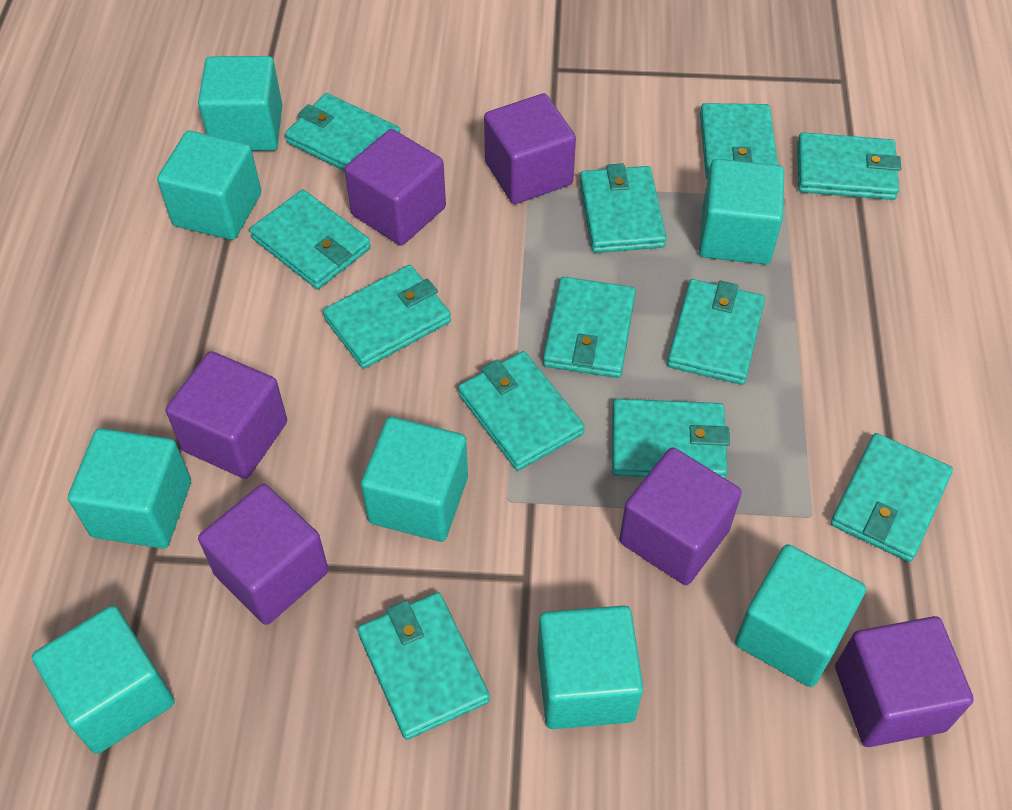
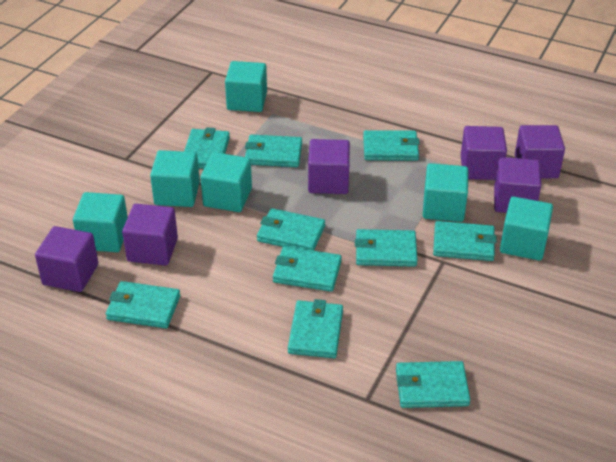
turquoise cube: [32,606,174,754] [68,428,191,549] [157,131,261,240] [198,56,282,151] [361,417,468,542] [538,606,643,729] [699,159,785,264] [735,544,866,687] = 8 -> [73,192,128,252] [150,150,200,207] [201,152,252,212] [225,61,267,112] [423,163,468,222] [500,196,553,260] = 6
turquoise wallet: [249,190,371,289] [285,93,401,171] [323,265,451,369] [358,592,490,740] [458,351,585,471] [543,277,636,378] [580,163,667,253] [612,399,730,479] [667,279,765,385] [700,103,778,180] [797,132,901,200] [831,433,953,562] = 12 -> [106,281,180,328] [184,127,230,169] [245,135,302,167] [257,208,325,251] [273,246,342,292] [288,299,343,358] [355,229,418,267] [363,130,420,161] [396,361,470,408] [433,221,497,261] = 10

